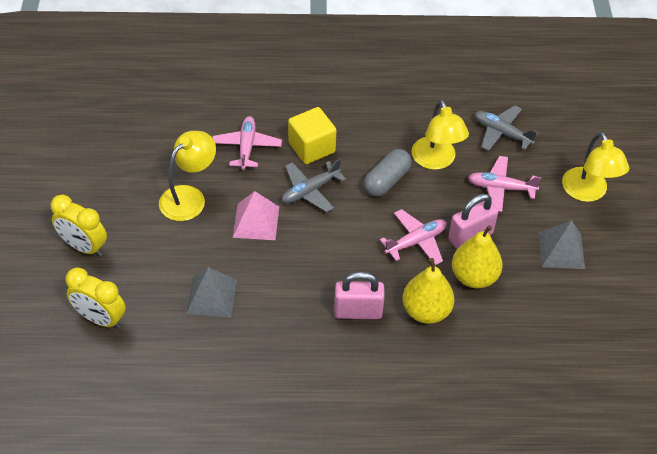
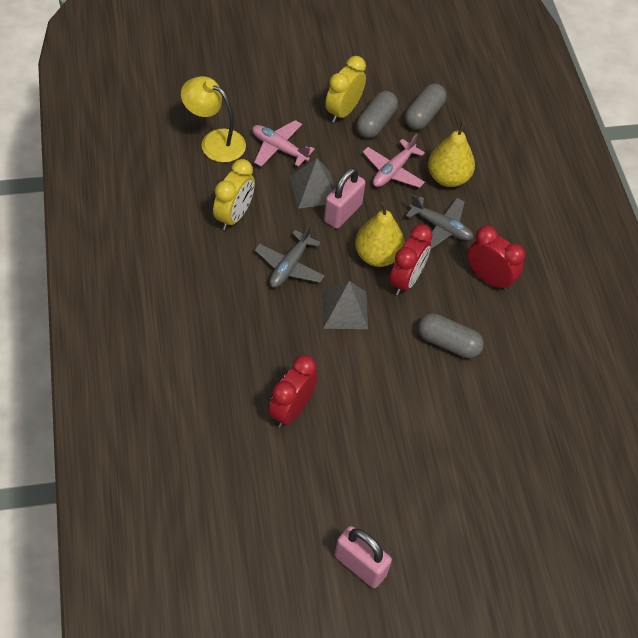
grey capsule: [364,149,412,197] = 1 -> [356,91,398,138] [405,84,447,130] [418,313,484,358] = 3
pink plane: [212,116,282,170] [380,209,447,265] [468,156,542,212] = 3 -> [252,120,315,167] [363,134,425,188] = 2
pink pyramid: [233,191,279,240] = 1 -> none = 0
red clock: none = 0 -> [269,355,318,428] [389,224,433,295] [468,226,525,291] = 3
yellow cube: [288,107,337,164] = 1 -> none = 0
yellow lamp: [159,131,216,221] [412,100,469,170] [562,132,629,202] = 3 -> [181,76,246,162] = 1

